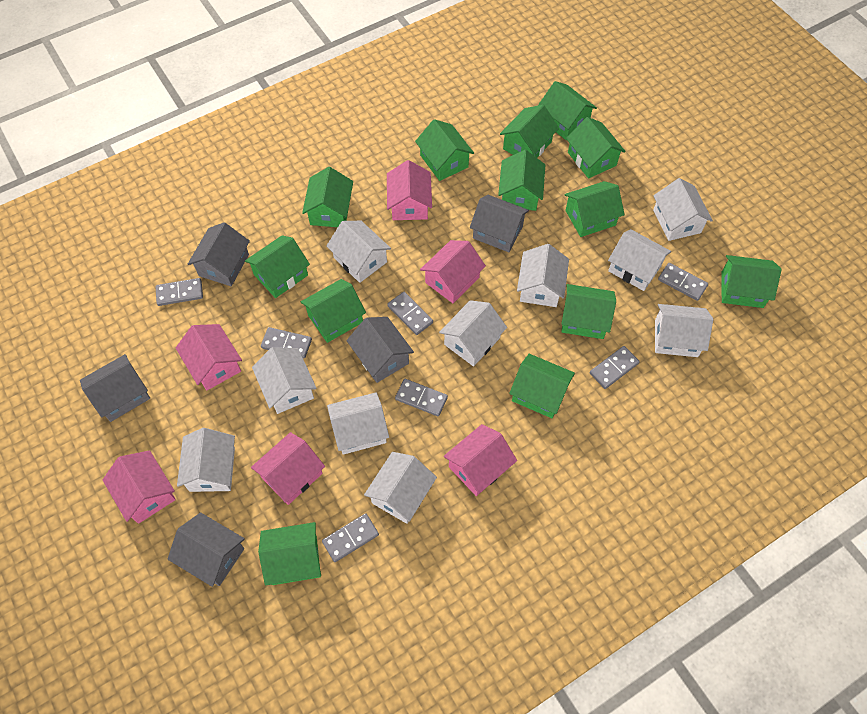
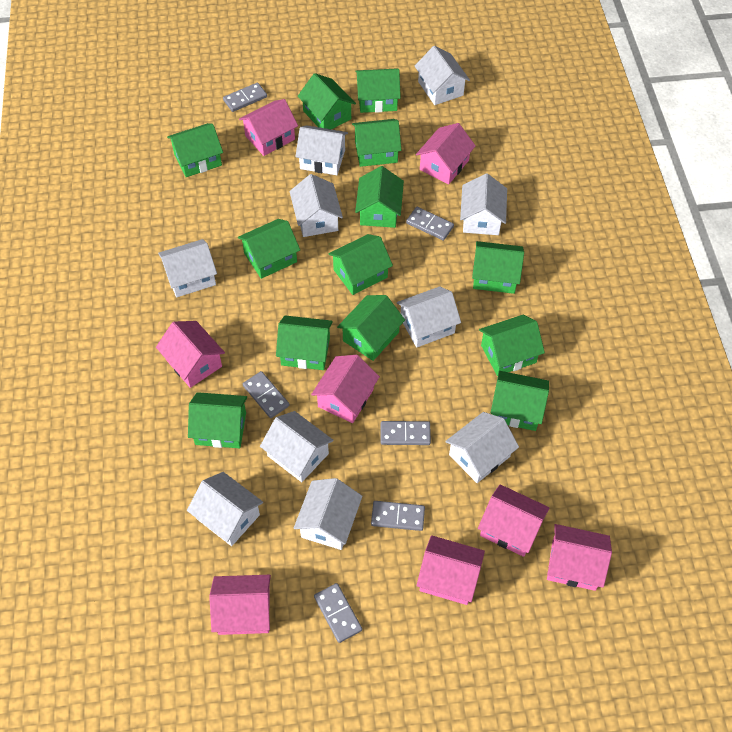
grey domino: [156,278,203,306] [261,327,312,358] [322,513,379,562] [387,292,433,335] [395,379,448,416] [590,346,639,389] [658,263,708,301] = 7 -> [223,82,267,112] [243,371,289,418] [314,583,362,643] [371,501,425,531] [381,421,431,445] [406,207,454,241] = 6
grey house: [80,354,150,422] [168,512,245,587] [188,222,250,286] [346,317,414,383] [470,195,529,252] = 5 -> none = 0
pink house: [103,450,176,524] [176,324,242,391] [251,432,325,505] [387,160,432,220] [420,240,486,303] [444,424,517,496] = 6 -> [156,321,225,388] [209,575,271,635] [239,99,298,156] [311,355,380,423] [416,123,476,184] [416,535,485,605] [478,484,549,557] [547,524,612,591] = 8

